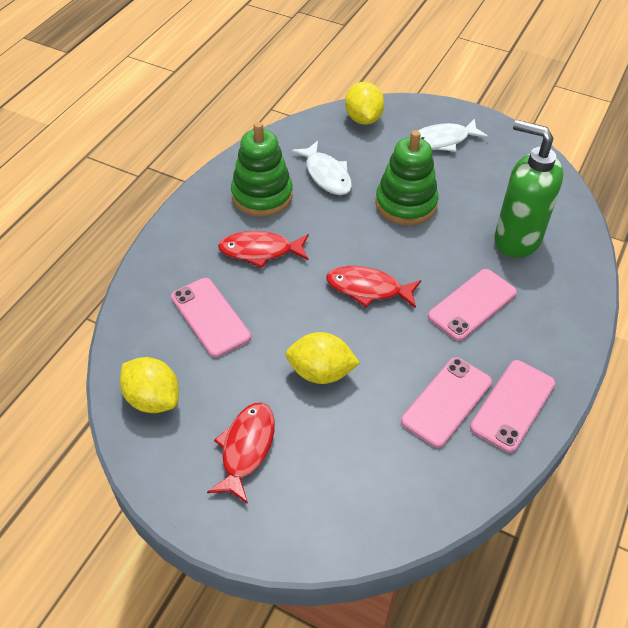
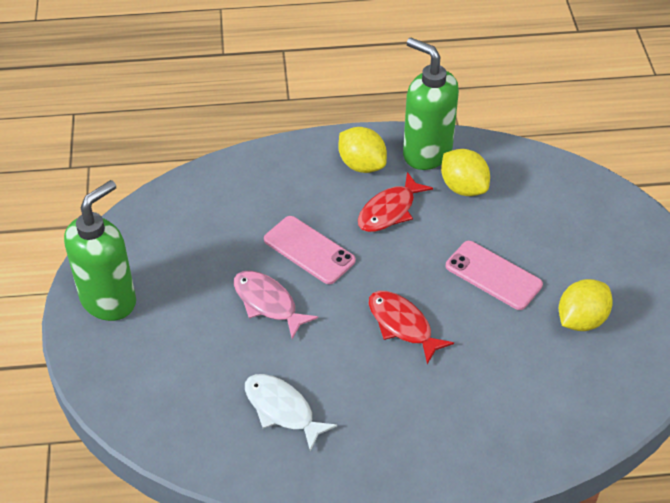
green soap dispenser: [494,120,563,258] = 1 -> [64,180,136,321] [403,38,459,170] = 2
green stacking toy: [231,122,293,217] [376,130,438,225] = 2 -> none = 0
pink fish: none = 0 -> [234,271,318,339] = 1
pink phone: [171,278,251,358] [401,357,492,448] [428,269,517,341] [470,360,555,453] = 4 -> [264,216,356,284] [446,241,543,310] = 2
red fish: [207,403,275,504] [218,231,309,268] [326,266,421,308] = 3 -> [358,172,433,232] [369,291,454,364] = 2
white fish: [291,141,352,195] [418,118,488,152] = 2 -> [245,374,337,452] = 1

